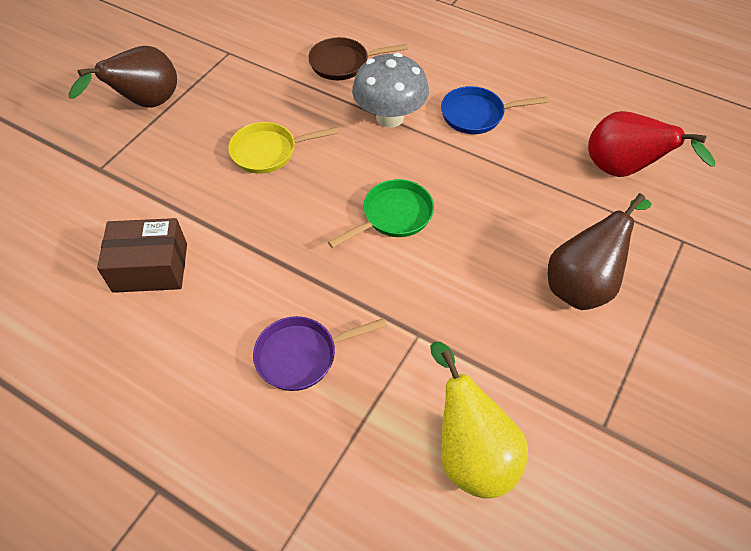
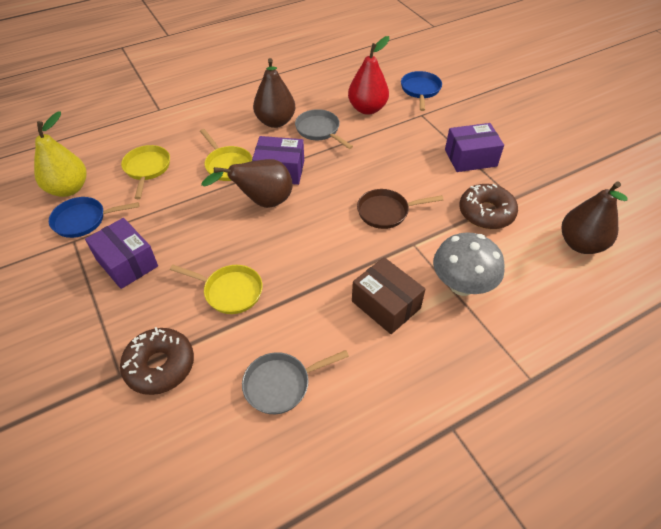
blue pan: [441,86,548,134] = 1 -> [49,197,139,238] [401,71,442,111] = 2
brown donut: none = 0 -> [120,327,194,395] [459,184,518,229] = 2
brown pear: [68,46,177,108] [548,193,652,310] = 2 -> [201,159,293,208] [253,58,295,128] [562,181,628,254] = 3
green pan: [328,179,434,248] = 1 -> none = 0
grey pan: none = 0 -> [242,350,349,414] [295,109,353,149] = 2
purple box: none = 0 -> [85,218,158,289] [252,136,304,185] [445,123,504,172] = 3
purple pan: [253,316,387,391] = 1 -> none = 0
yellow pan: [228,122,339,174] = 1 -> [121,145,170,199] [170,265,263,314] [200,129,252,181] = 3

